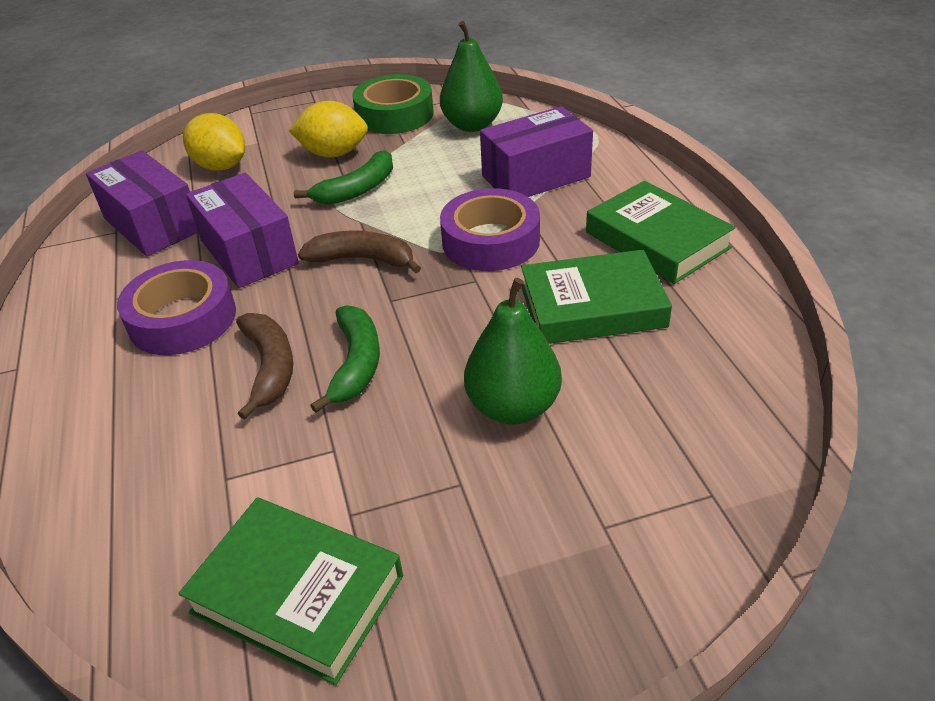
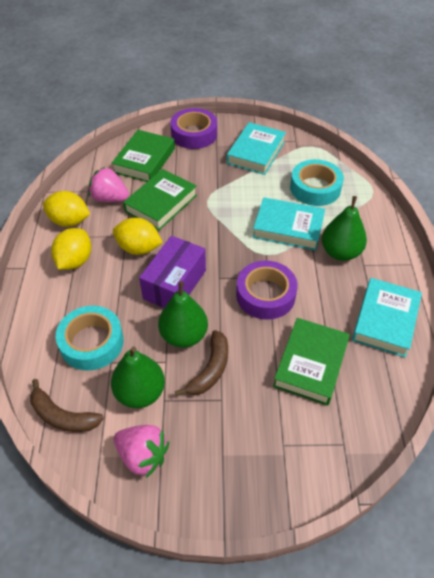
green banana: [294,150,393,205] [310,305,380,413] = 2 -> none = 0
green pear: [440,21,503,132] [464,278,562,425] = 2 -> [111,346,165,408] [158,281,208,348] [322,196,367,261] = 3
green tape: [352,74,434,134] = 1 -> none = 0
pink strawberry: none = 0 -> [88,167,129,202] [114,425,169,478] = 2
purple box: [86,150,198,256] [186,173,299,288] [480,106,593,197] = 3 -> [139,236,206,308] = 1
turquoise book: none = 0 -> [227,122,286,175] [253,197,325,251] [352,278,422,358] = 3
turquoise tape: none = 0 -> [55,306,124,371] [290,159,344,206] = 2
yellow lemon: [183,113,245,171] [289,101,368,158] = 2 -> [43,191,90,227] [51,228,91,270] [113,218,163,255] = 3

